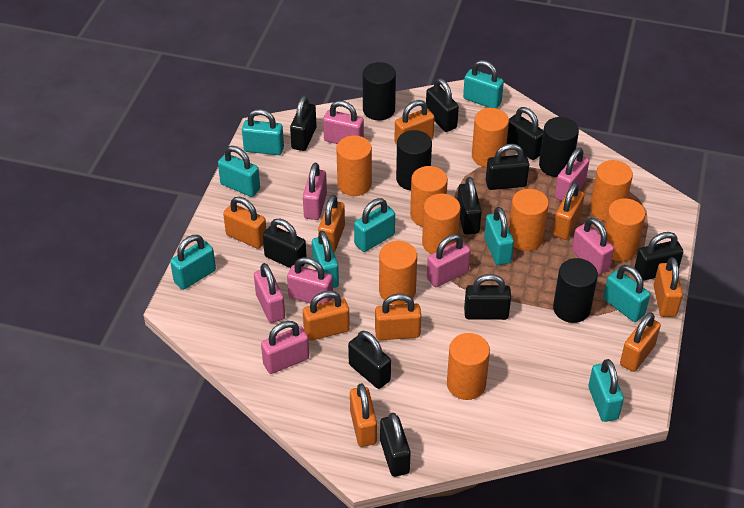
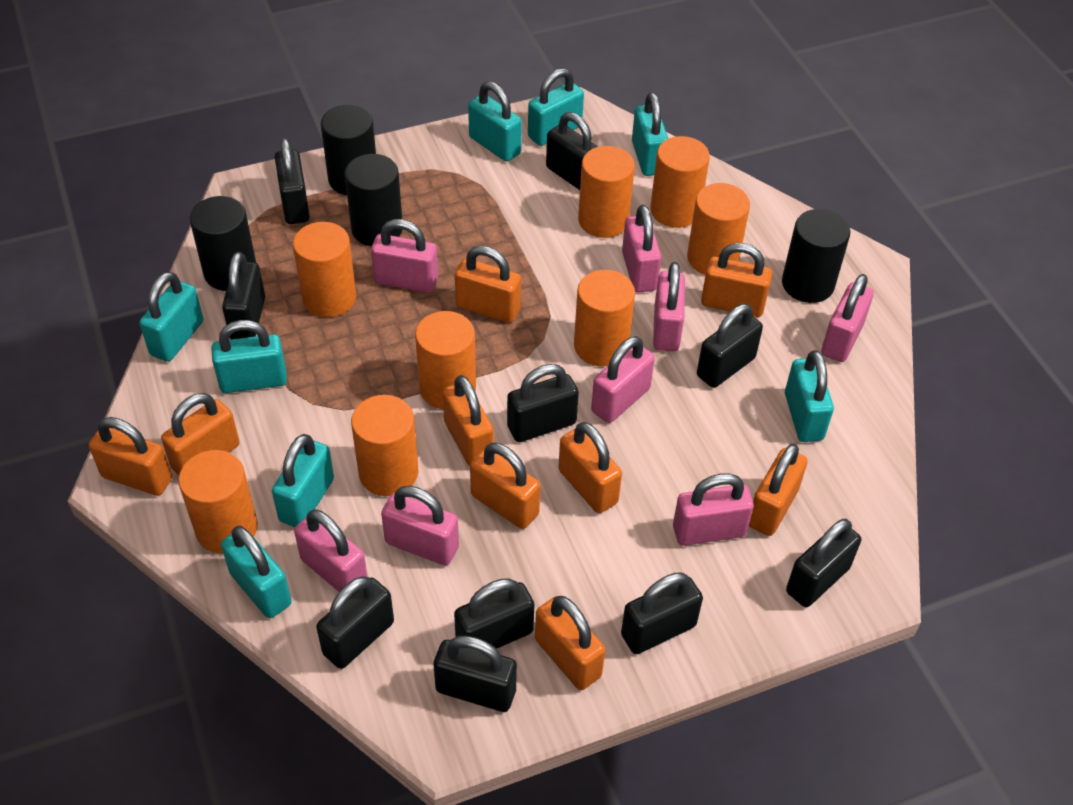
orange cylinder: [336,135,372,196] [379,241,417,305] [410,166,448,227] [422,194,461,254] [447,333,490,400] [472,108,509,167] [509,189,549,251] [590,160,633,221] [605,198,646,261] = 9 -> [178,450,258,554] [293,222,356,317] [351,395,418,496] [415,311,476,409] [574,270,635,366] [578,146,635,238] [650,136,710,228] [687,183,750,275] = 8
turquoise padlock: [170,235,216,290] [218,146,260,197] [242,109,284,155] [312,230,339,288] [354,198,395,252] [463,60,504,108] [484,207,514,265] [588,359,624,422] [603,265,650,322] = 9 -> [140,272,203,362] [211,320,287,393] [221,526,292,618] [272,434,334,527] [468,81,522,162] [528,68,584,146] [632,92,668,176] [785,350,834,442] = 8

